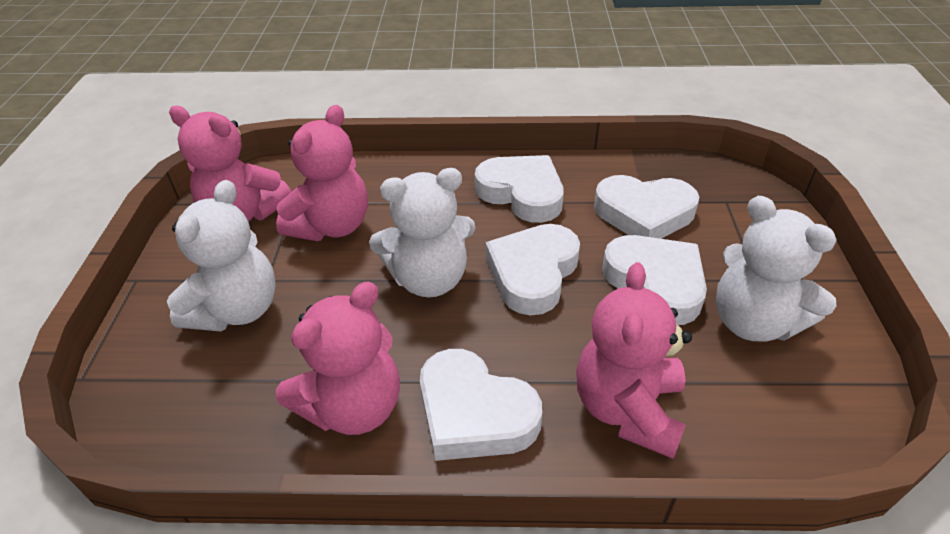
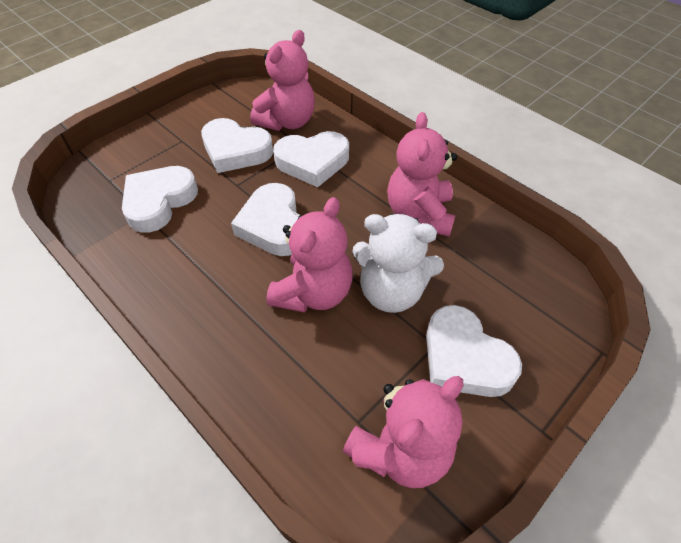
white teddy bear: [167,180,276,331] [369,168,476,298] [716,196,837,342] = 3 -> [352,214,444,313] = 1

